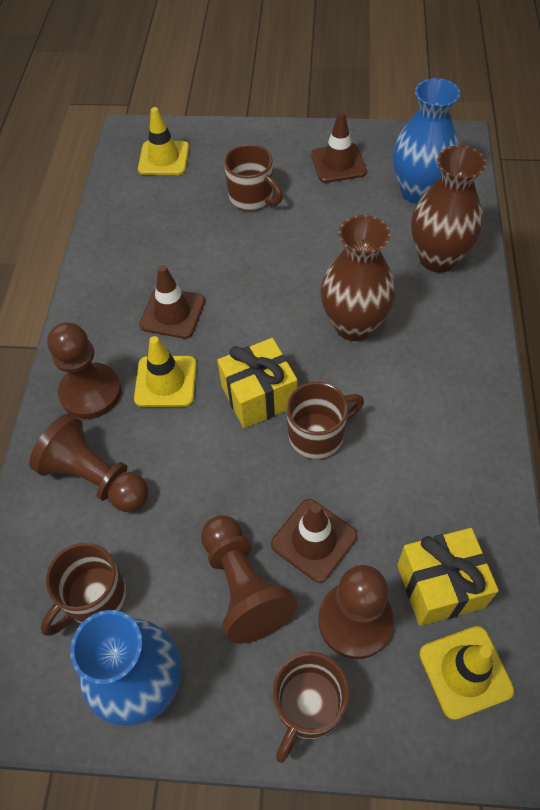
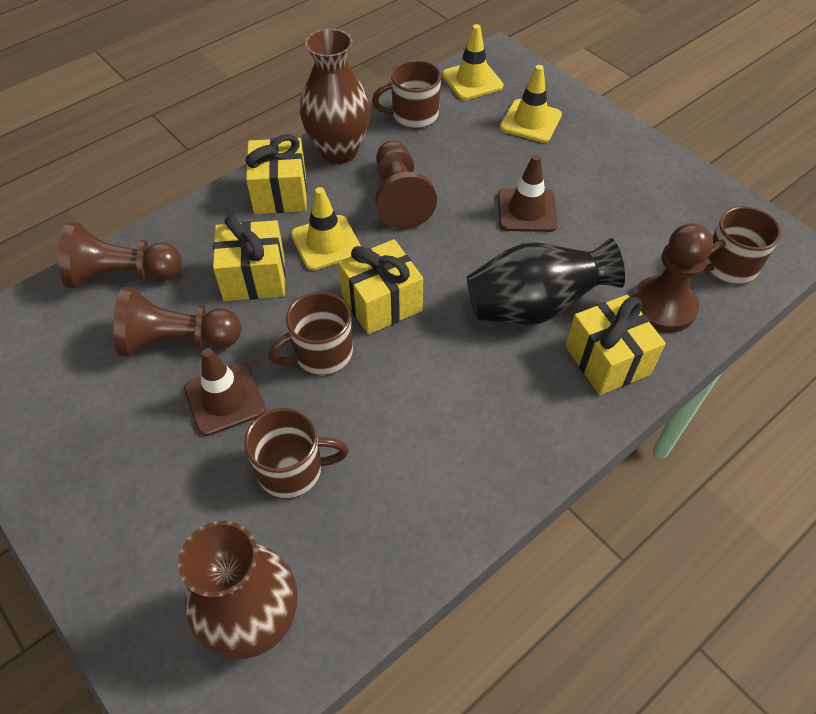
black vase: none = 0 -> [467,238,625,325] = 1
blue vase: [70,610,181,726] [393,78,460,204] = 2 -> none = 0
brown traffic cone: [139,265,205,339] [271,499,357,583] [311,111,367,183] = 3 -> [184,348,265,436] [498,154,558,232] = 2
yellow gift: [217,338,297,428] [397,528,499,626] = 2 -> [213,215,285,301] [246,134,307,214] [338,239,423,335] [566,295,666,395] = 4

